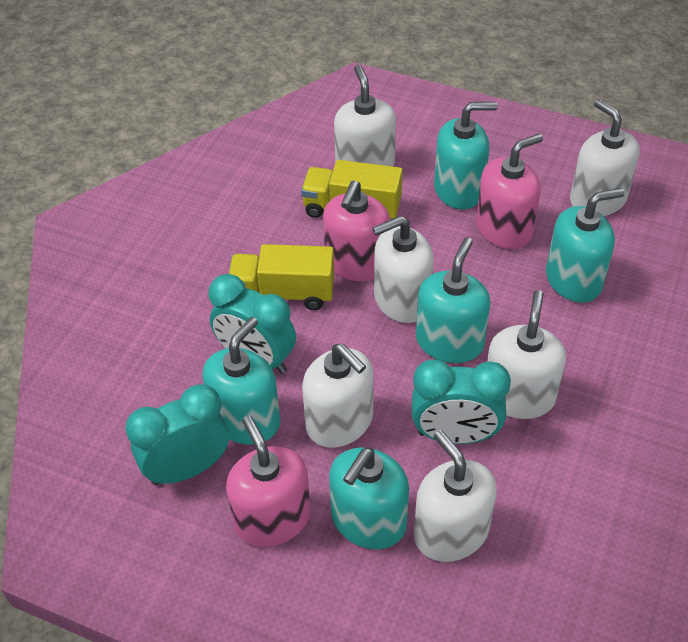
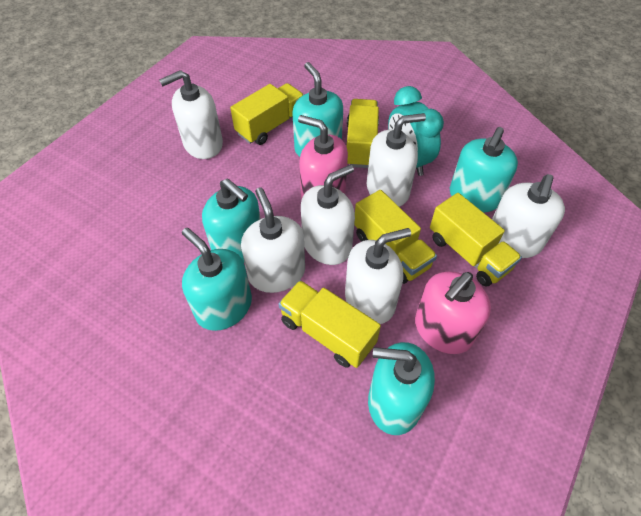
pink soap dispenser: [226,415,311,547] [323,181,390,281] [476,133,543,249] = 3 -> [298,115,348,199] [415,271,491,354] = 2
turquoise clock: [125,384,229,485] [208,274,296,374] [412,359,511,444] = 3 -> [388,86,444,176] = 1
yellow truck: [228,244,334,310] [301,160,403,219] = 2 -> [230,83,304,145] [279,280,381,368] [347,99,379,168] [354,190,437,284] [430,193,522,287] = 5

